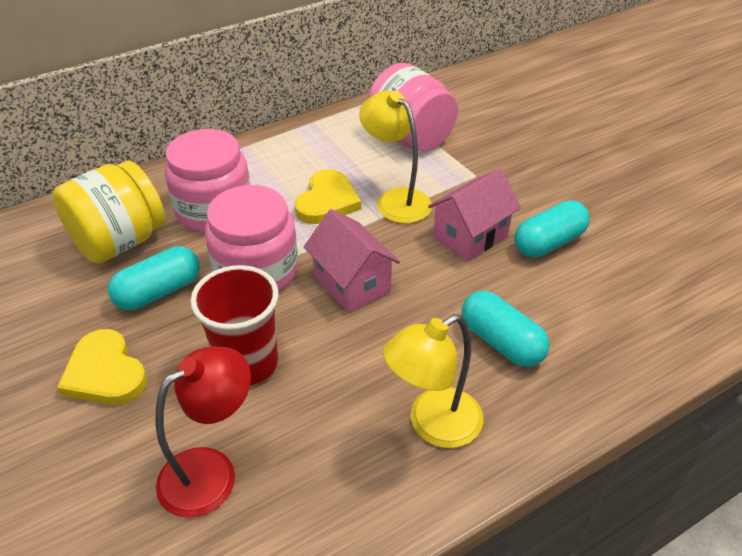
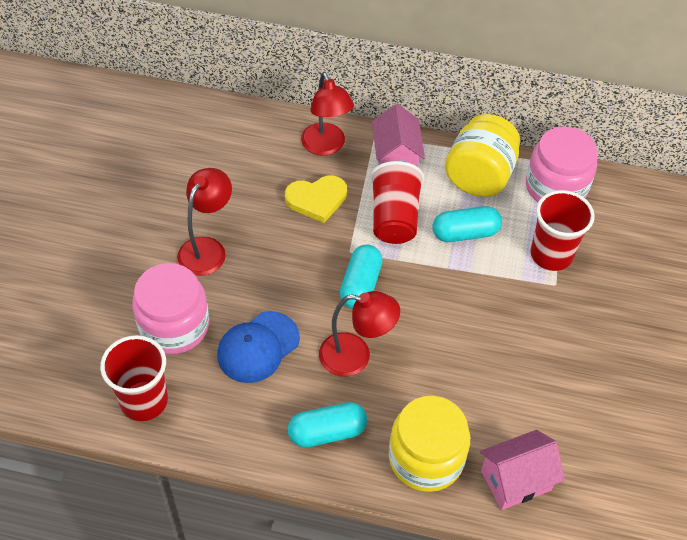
blue cap: none = 0 -> [217,311,300,383] = 1
pink jar: [165,129,251,232] [205,185,298,291] [367,63,458,151] = 3 -> [132,263,209,354] [526,126,597,202] = 2
red cup: [190,265,279,385] = 1 -> [100,335,168,421] [370,161,424,244] [531,190,595,271] = 3
red lamp: [156,347,251,518] = 1 -> [177,168,232,276] [301,72,354,156] [319,291,400,377] = 3
yellow heart: [57,329,147,405] [295,169,361,224] = 2 -> [285,175,347,223] = 1
yellow jar: [53,161,165,264] = 1 -> [389,396,470,492] [445,114,520,197] = 2
yellow lamp: [359,91,432,223] [383,314,483,448] = 2 -> none = 0

